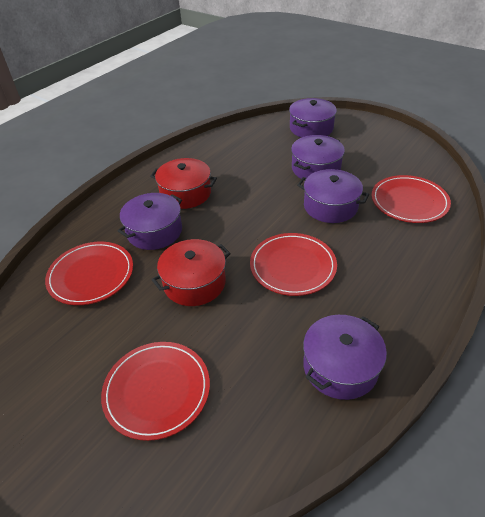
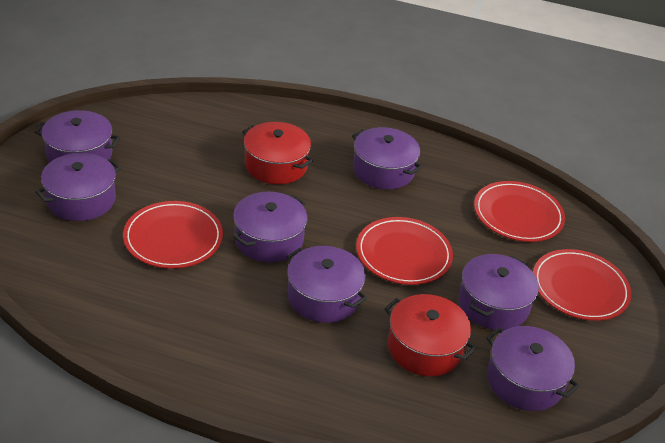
purple pot: [118,193,182,250] [289,98,337,138] [291,135,345,179] [297,169,369,223] [303,315,387,400] = 5 -> [35,110,120,163] [35,153,121,221] [233,191,308,262] [287,246,367,323] [352,127,423,189] [459,254,539,330] [486,326,579,411] = 7

